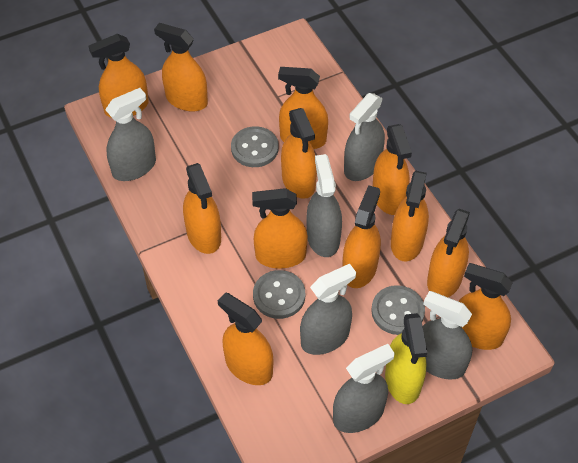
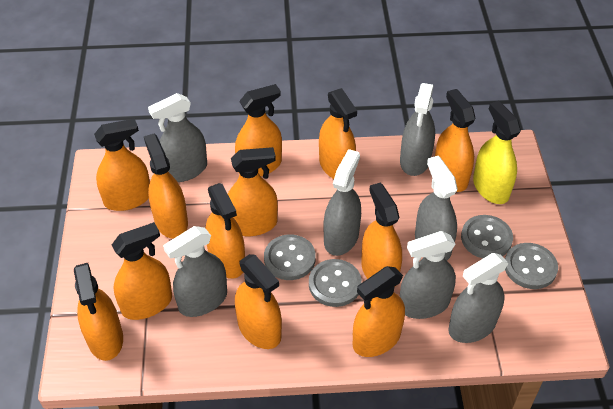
grey button: [231,126,278,167] [253,270,305,319] [371,285,425,335] = 3 -> [264,234,316,280] [309,259,362,307] [461,215,513,258] [505,243,558,289] = 4
grey spray bottle: [105,88,156,181] [300,264,356,355] [306,154,342,257] [333,344,395,433] [344,93,385,181] [422,291,472,380] = 6 -> [148,93,207,182] [163,226,227,317] [324,149,361,256] [400,83,435,176] [400,231,456,319] [415,156,458,260] [448,253,509,343] = 7

